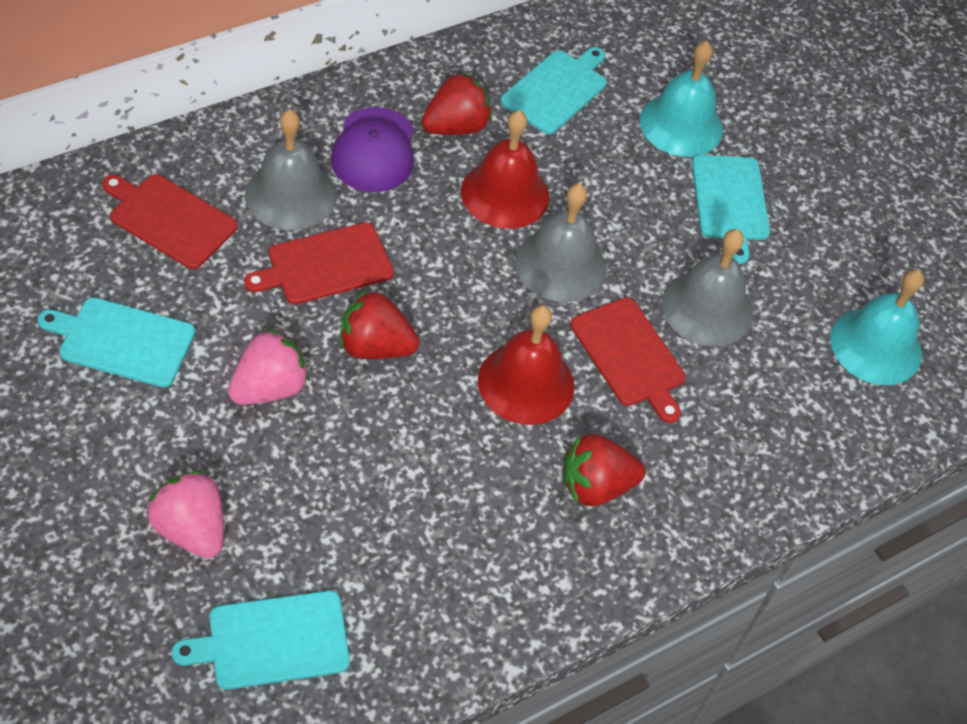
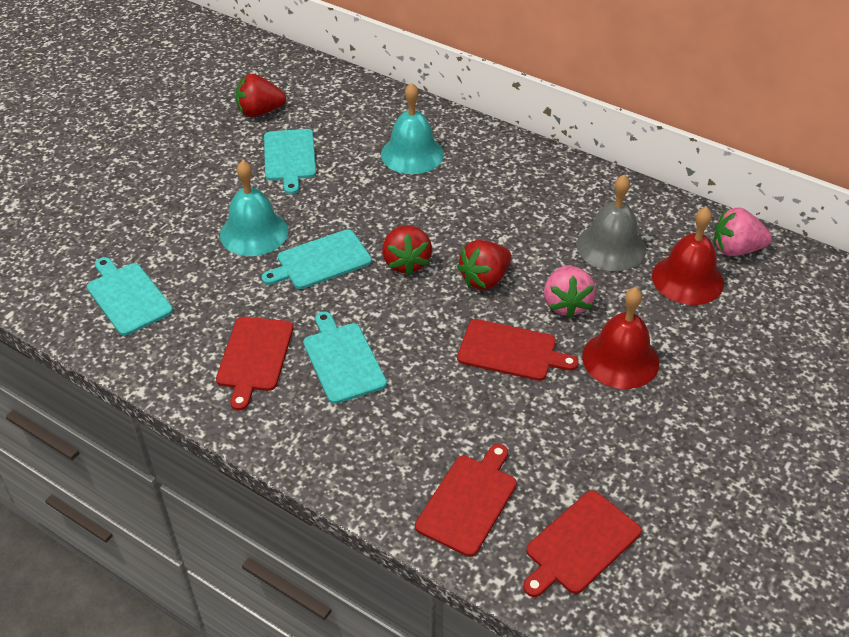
grey bell: [245,109,336,230] [515,184,606,302] [662,229,753,346] = 3 -> [577,175,646,271] = 1
purple cap: [331,107,414,192] = 1 -> none = 0
red cutting board: [102,174,238,269] [244,222,394,304] [570,297,686,423] = 3 -> [216,317,293,411] [415,444,517,557] [457,319,579,381] [523,490,641,597] = 4

